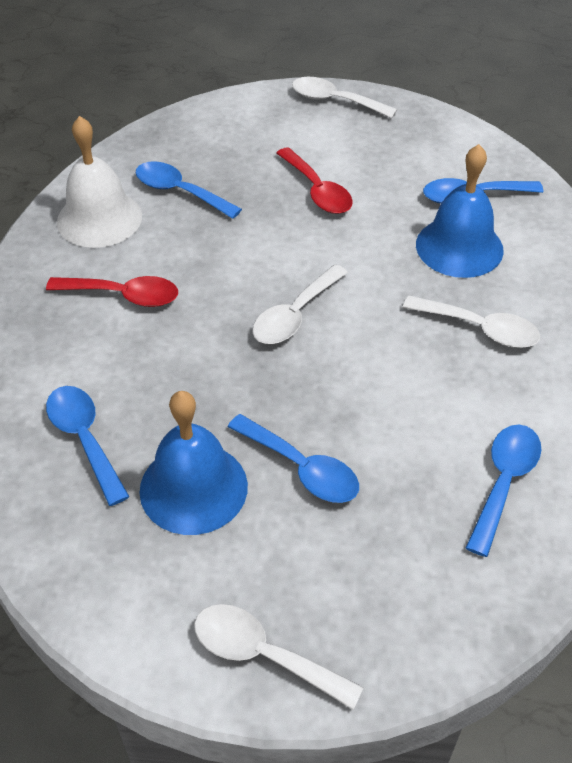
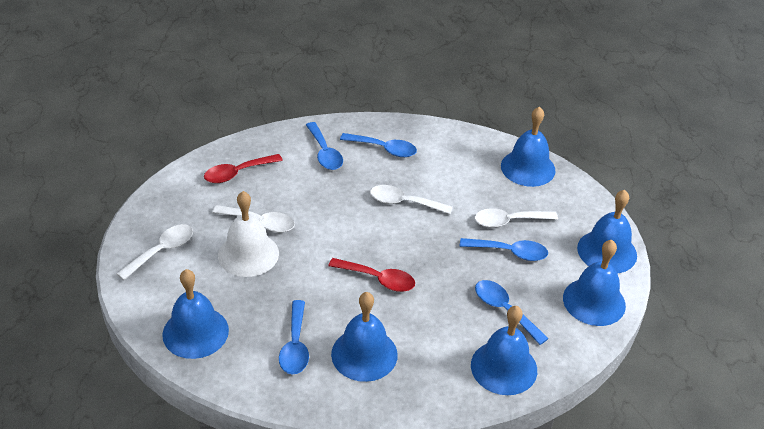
blue bell: [139,391,248,535] [416,144,504,278] = 2 -> [162,269,229,359] [331,292,398,382] [471,306,537,395] [501,106,556,187] [563,240,626,326] [577,190,637,273] = 6

